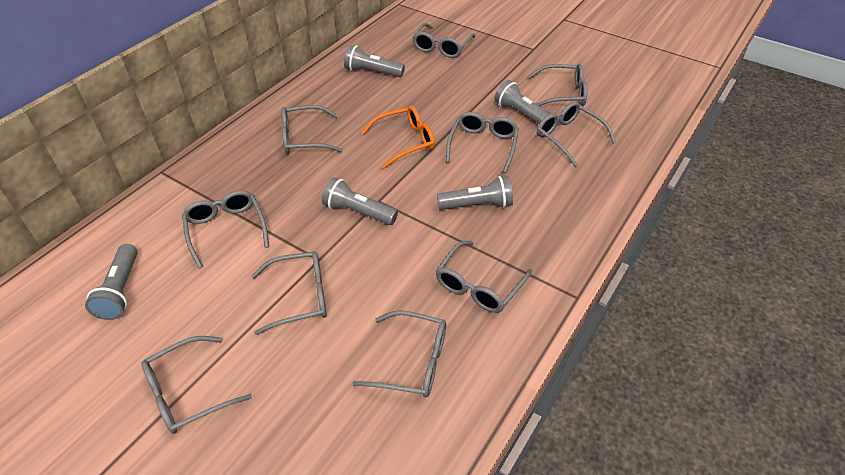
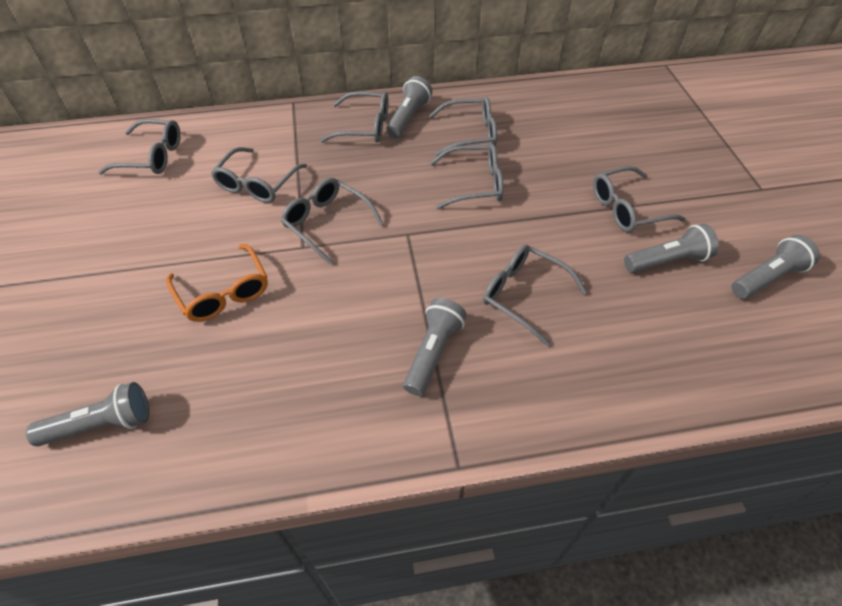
grey glasses: [141,336,252,434] [182,190,269,268] [251,251,327,335] [281,105,343,154] [352,310,446,397] [412,23,475,58] [436,241,532,313] [446,112,519,173] [528,64,588,106] [537,102,616,167] = 10 -> [98,119,181,175] [211,147,307,203] [281,178,383,265] [320,91,388,143] [429,97,497,156] [430,144,504,209] [483,245,587,346] [593,166,686,232] = 8

